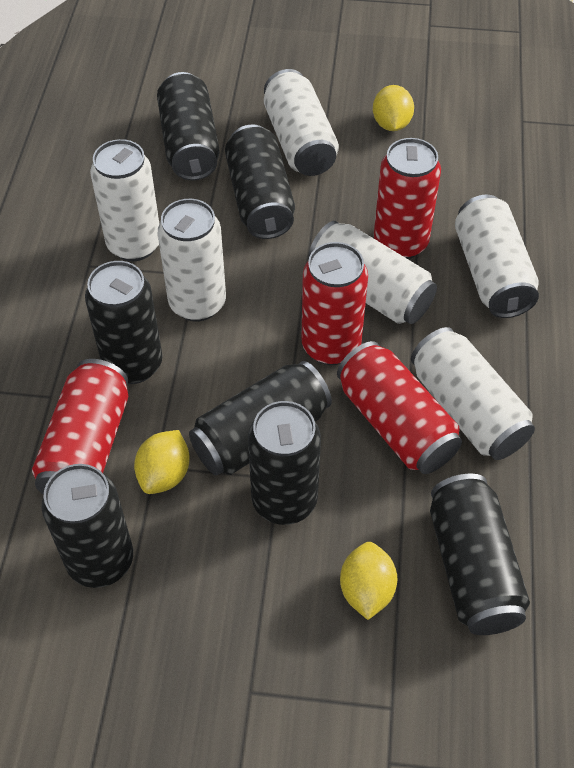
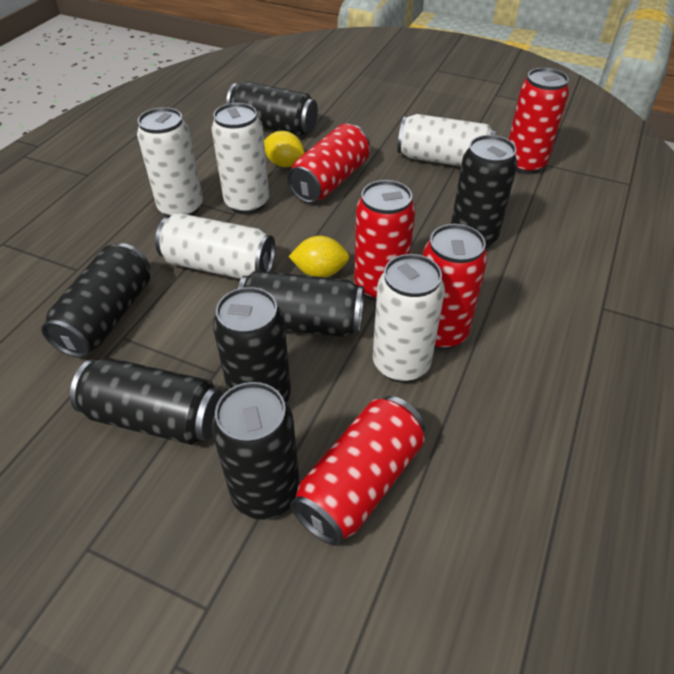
red can: [32,359,128,495] [301,242,368,365] [337,341,462,474] [374,138,441,259] = 4 -> [287,124,370,203] [290,396,425,546] [354,180,415,301] [423,224,488,350] [509,68,569,174] = 5
white can: [90,139,159,261] [158,199,226,322] [264,69,339,176] [309,221,437,324] [411,327,535,460] [455,195,539,318] = 6 -> [137,107,203,217] [155,213,275,279] [211,103,269,214] [373,254,445,382] [397,114,496,166] = 5
yellow lemon: [134,430,190,494] [340,542,397,620] [373,85,414,131] = 3 -> [264,131,305,167] [289,236,350,277] = 2

